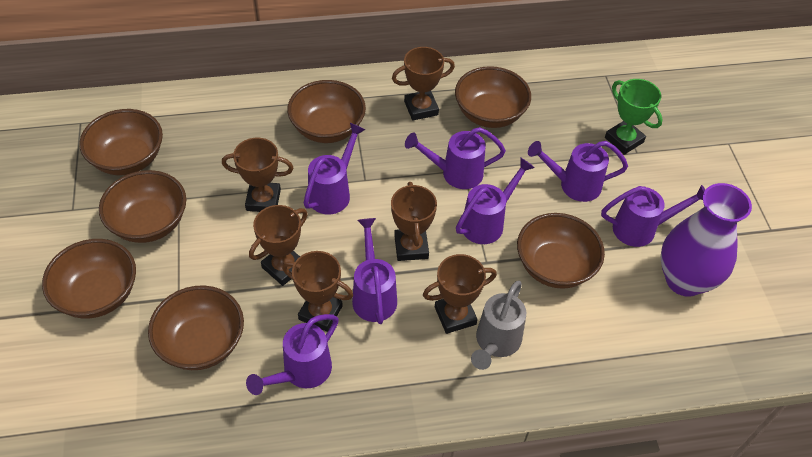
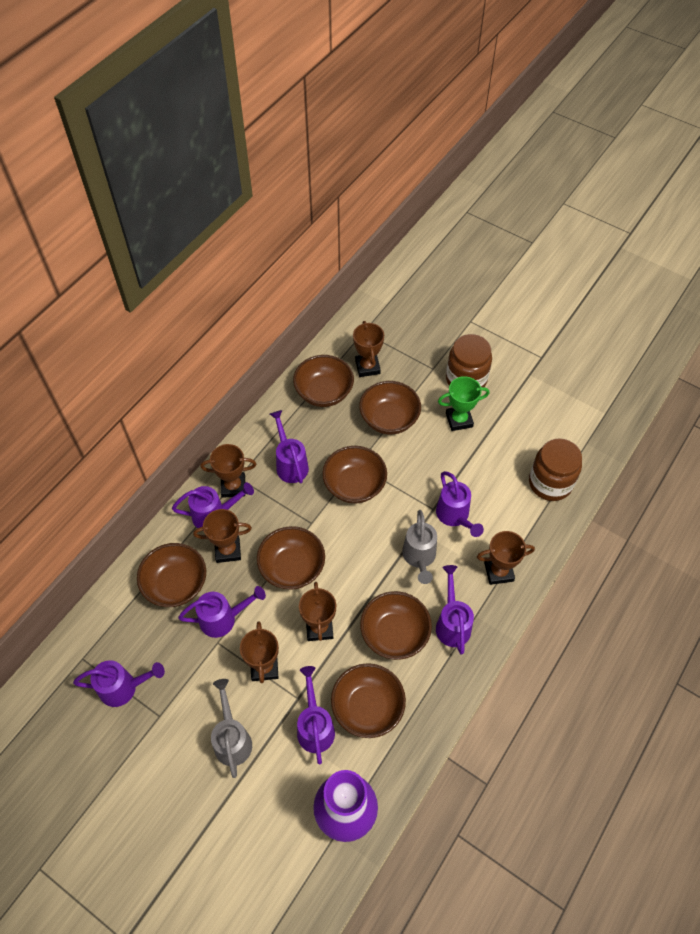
brown jar: none = 0 -> [446,334,492,387] [529,438,582,501] = 2
grey watering can: [471,281,526,370] = 1 -> [211,679,252,778] [402,510,437,584] = 2

